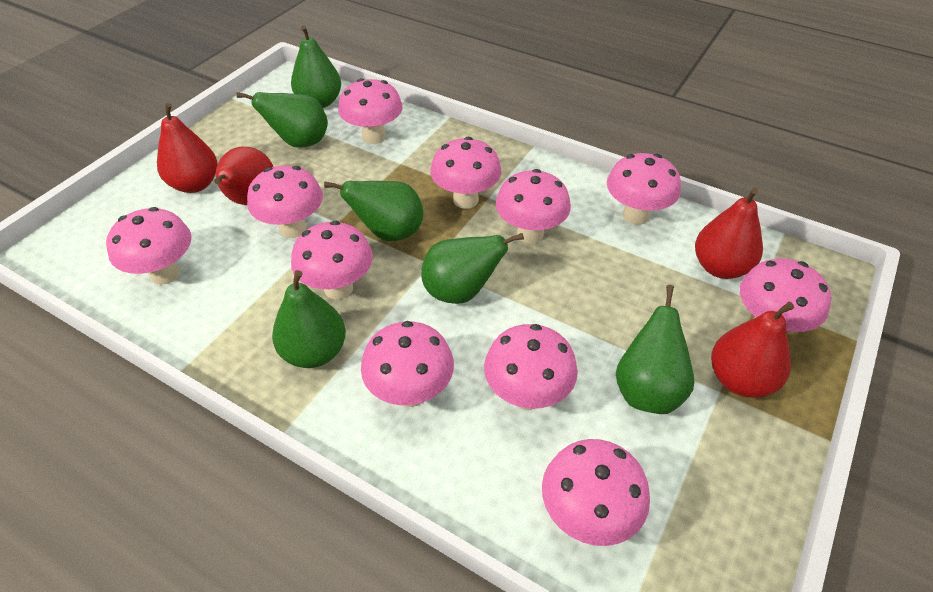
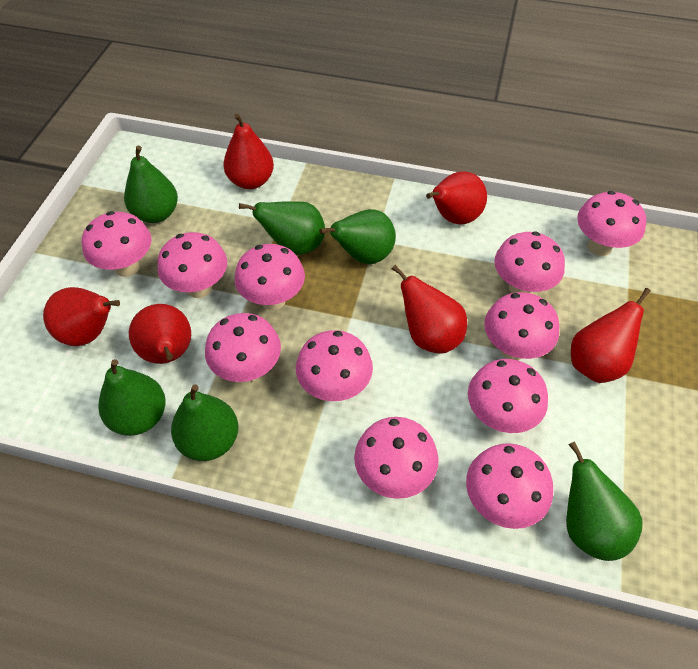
red pear: [157,103,217,193] [214,147,273,205] [695,188,763,279] [711,302,794,398] = 4 -> [43,287,120,346] [129,304,191,364] [223,113,274,189] [392,265,467,354] [426,171,487,224] [571,288,651,383] = 6

